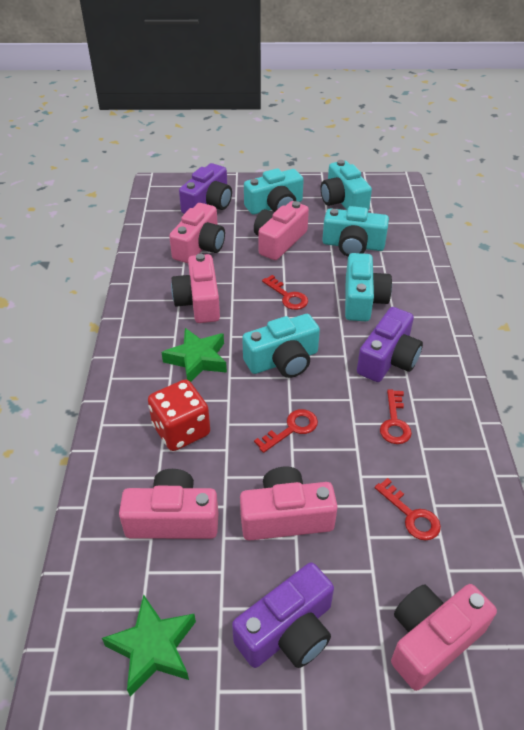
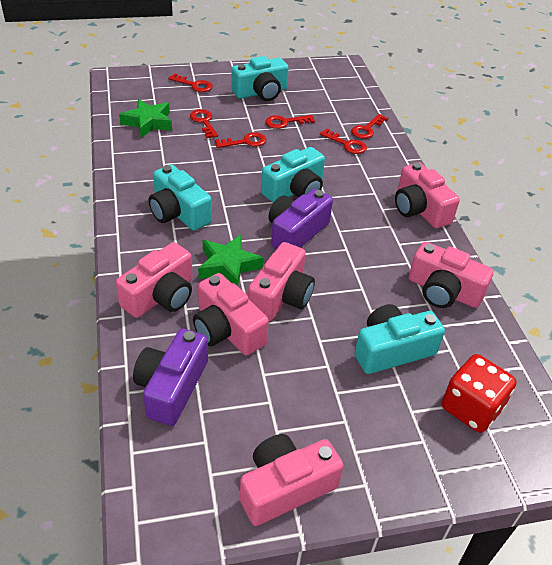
purple camera: [179,163,232,214] [232,562,334,668] [357,307,423,382] = 3 -> [133,329,208,426] [269,189,333,249] = 2
red key: [254,409,318,453] [262,275,308,310] [375,478,441,540] [380,389,412,444] = 4 -> [168,73,213,92] [190,109,218,138] [215,132,267,148] [265,115,315,129] [320,128,367,154] [351,114,388,139] = 6
turquoise camera: [242,314,320,378] [244,168,304,215] [321,160,372,211] [322,206,389,257] [345,253,392,321] = 5 -> [149,164,212,231] [231,56,289,101] [261,147,325,203] [355,304,445,374] = 4

